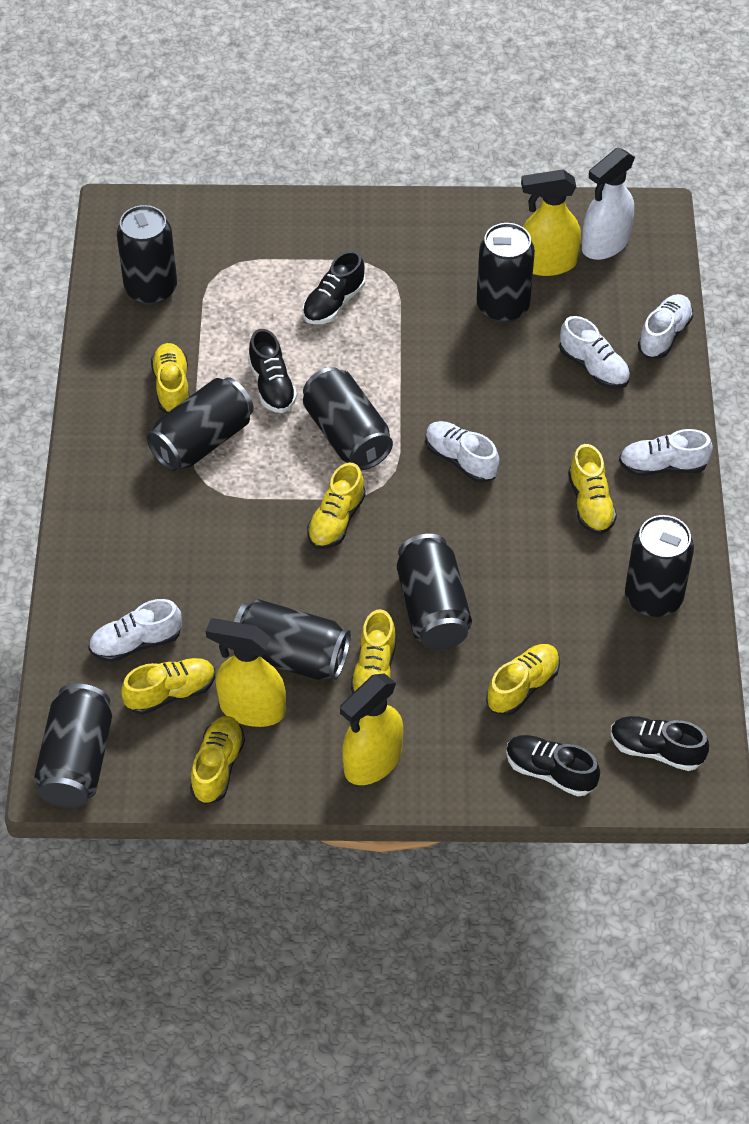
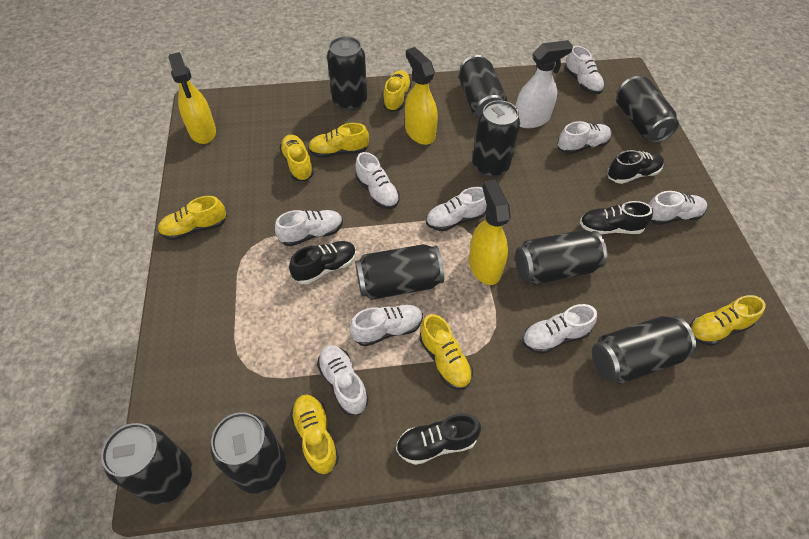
black can: [34,684,112,808] [117,205,177,305] [146,377,254,472] [234,599,351,680] [303,367,393,470] [397,534,472,650] [476,223,535,323] [625,515,694,618] = 8 -> [101,423,192,504] [211,412,286,494] [327,36,367,111] [355,244,444,300] [459,55,507,118] [472,100,520,178] [515,230,607,285] [592,316,696,384] [616,76,679,143] = 9
white shoe: [88,599,182,662] [425,421,499,483] [559,316,630,389] [619,429,713,476] [638,294,693,358] = 5 -> [275,210,343,246] [317,345,369,415] [350,304,423,347] [355,152,399,209] [426,187,487,231] [522,304,597,354] [558,121,612,154] [565,46,604,94] [649,191,707,225] = 9

